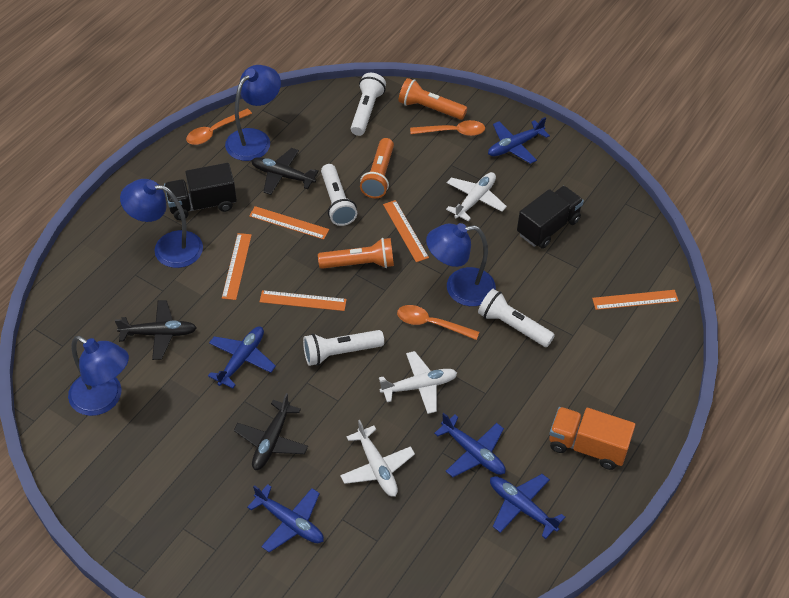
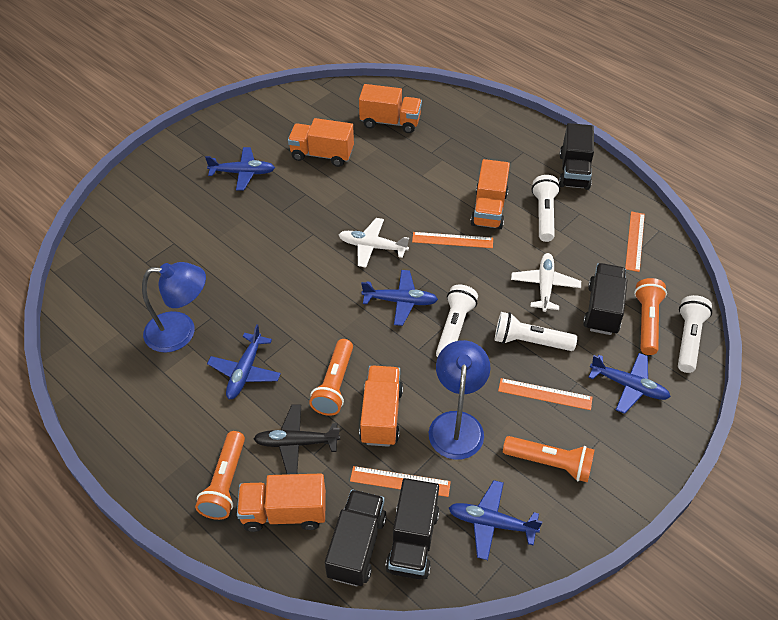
black plane: [115,300,197,360] [234,393,308,470] [251,148,319,195] = 3 -> [253,404,340,474] = 1
black truck: [164,163,237,220] [517,186,584,249] = 2 -> [325,489,387,586] [385,478,439,579] [559,123,594,190] [583,263,628,335] = 4
blue lamp: [68,336,129,416] [120,179,203,268] [225,65,281,161] [426,223,496,306] = 4 -> [142,262,206,353] [429,340,490,460] = 2
orange flashlight: [318,238,394,269] [360,138,394,198] [398,78,467,120] = 3 -> [195,431,245,520] [309,339,353,416] [503,436,595,483] [634,278,667,355] = 4
orange ruler: [222,233,252,300] [249,206,329,240] [260,290,347,311] [383,200,429,262] [592,290,679,310] = 5 -> [350,466,451,497] [412,232,493,248] [498,378,593,410] [625,212,645,272] = 4
orange spoon: [186,109,252,145] [397,305,479,340] [410,120,485,136] = 3 -> none = 0
orange truck: [549,407,635,470] = 1 -> [237,473,326,532] [288,118,354,167] [359,84,422,133] [359,365,403,447] [470,159,510,229] = 5
white plane: [340,420,415,497] [379,351,457,414] [446,172,507,221] = 3 -> [339,218,409,268] [511,253,581,312] = 2

